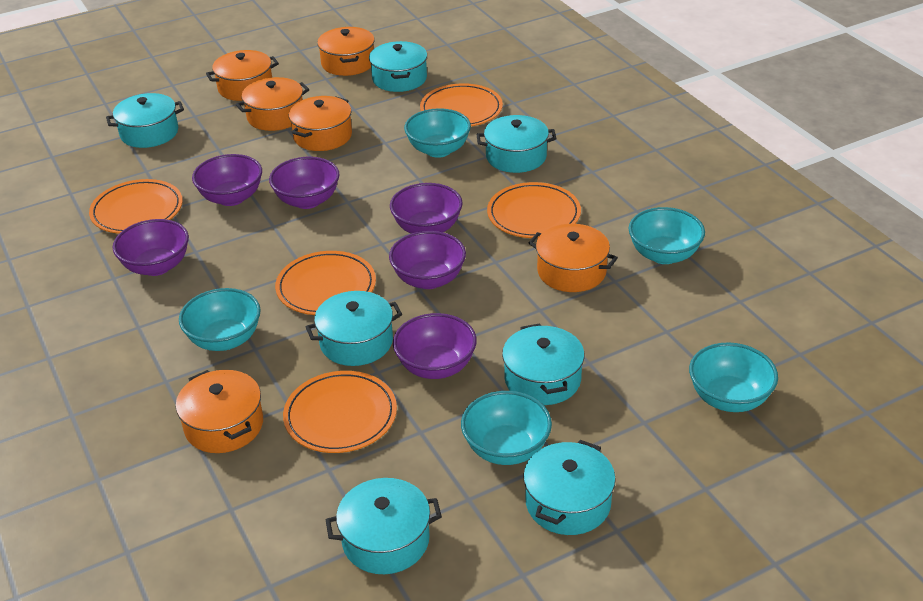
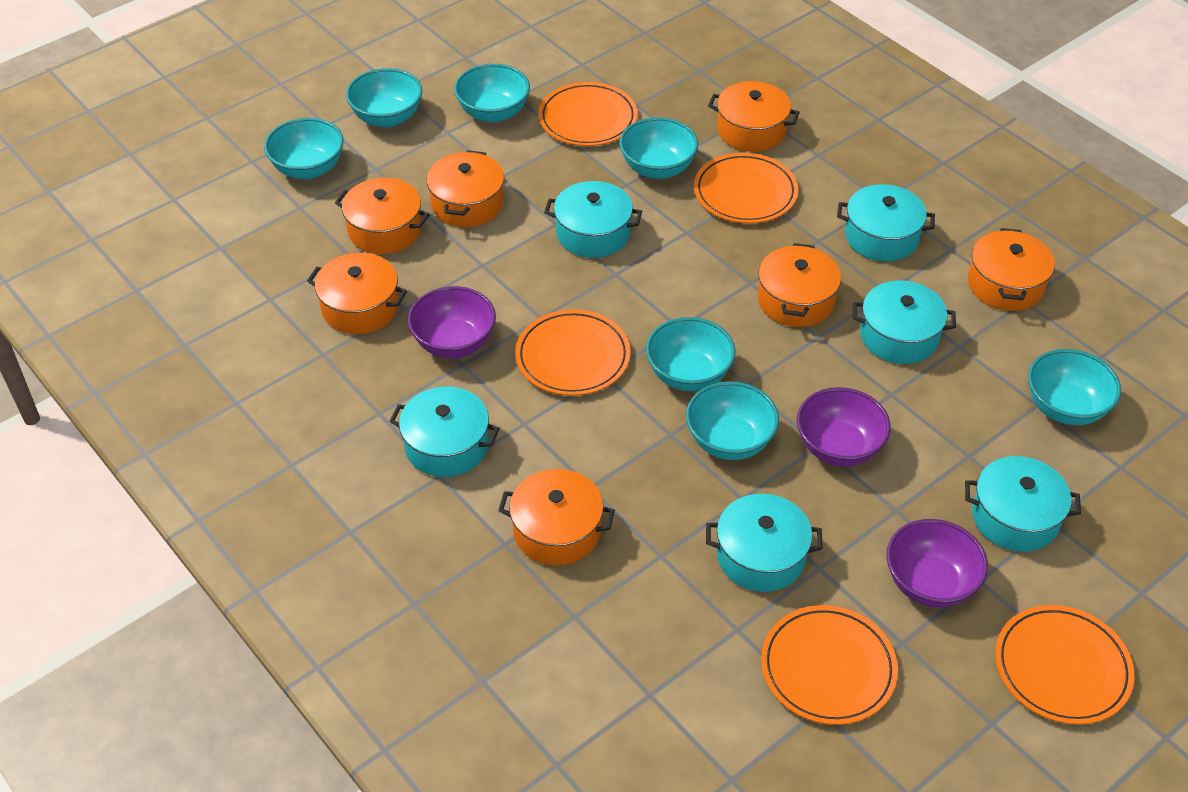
orange pot: [176,370,263,453] [206,50,279,101] [236,77,310,131] [289,96,352,151] [317,27,375,76] [529,224,618,292] = 6 -> [307,253,407,334] [335,178,430,254] [427,150,504,227] [498,469,615,566] [708,81,800,152] [758,243,841,327] [968,228,1055,311] = 7
purple bowl: [112,219,189,276] [192,154,262,206] [269,157,340,209] [389,231,466,289] [390,183,463,234] [393,313,477,379] = 6 -> [408,286,496,358] [797,387,891,466] [886,519,988,608] = 3
turquoise bowl: [179,288,261,351] [404,108,471,158] [461,391,552,465] [629,207,705,264] [689,342,778,412] = 5 -> [264,118,344,179] [346,68,422,127] [454,64,530,123] [619,117,698,179] [646,317,736,391] [686,381,779,460] [1028,349,1121,425] = 7
turquoise pot: [106,93,184,148] [306,291,402,366] [326,478,442,574] [369,41,427,92] [476,115,556,173] [502,324,584,405] [523,440,616,535] = 7 -> [389,387,500,477] [544,181,642,258] [706,494,823,592] [837,184,935,261] [852,281,956,364] [965,456,1081,552] = 6

